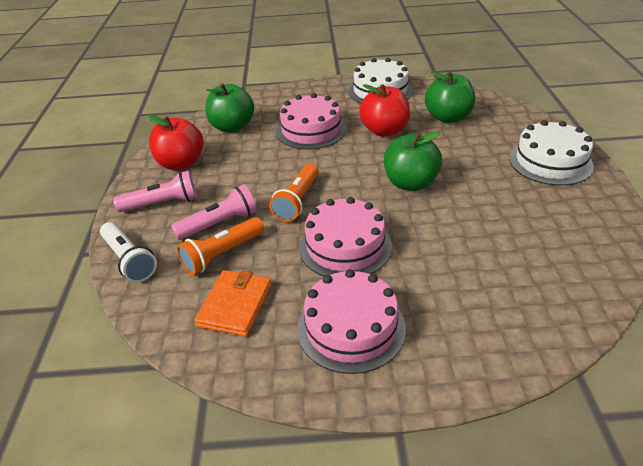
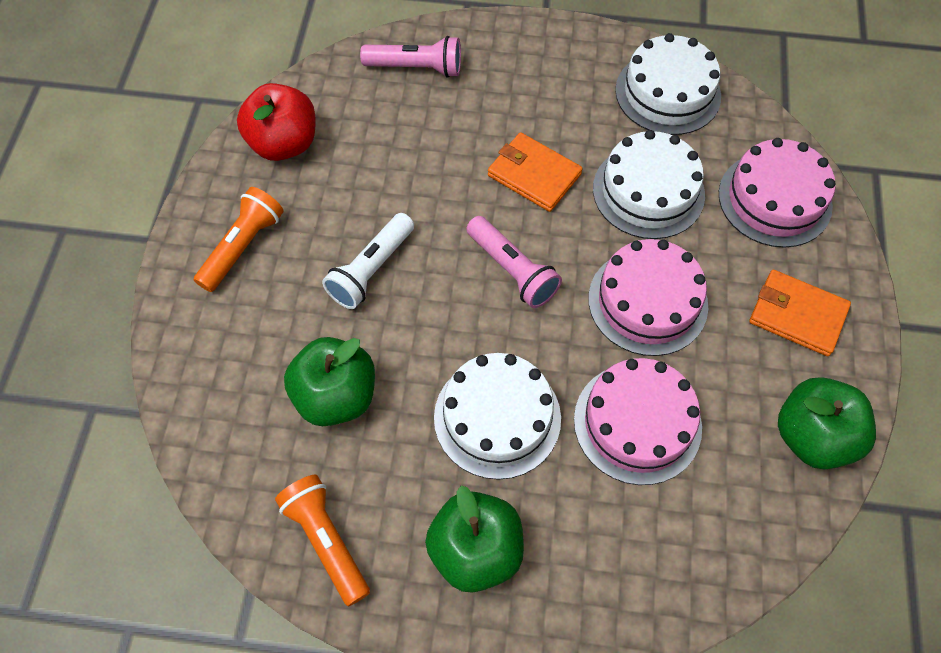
orange wallet: [194,270,272,337] = 1 -> [488,132,583,212] [749,270,851,356] = 2
red apple: [147,115,204,170] [359,84,410,136] = 2 -> [237,83,316,161] = 1
white cake: [349,58,413,104] [509,120,594,185] = 2 -> [434,353,561,480] [593,130,705,239] [615,33,721,135] = 3

